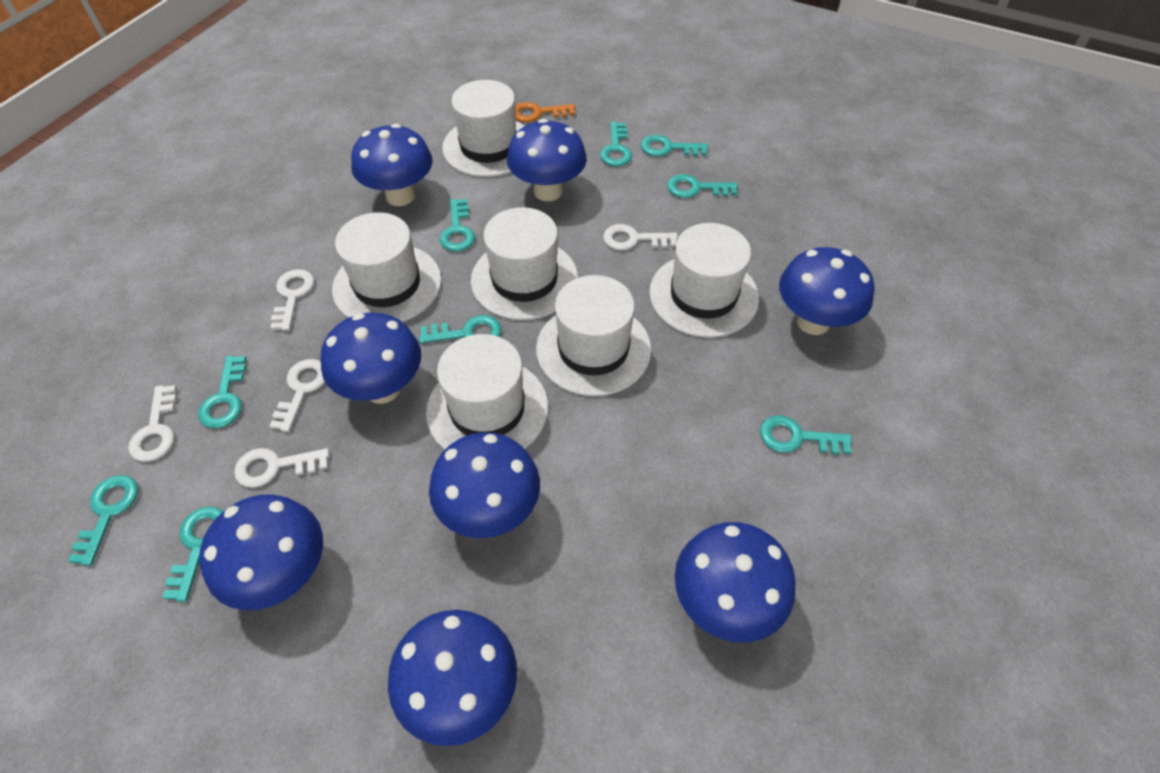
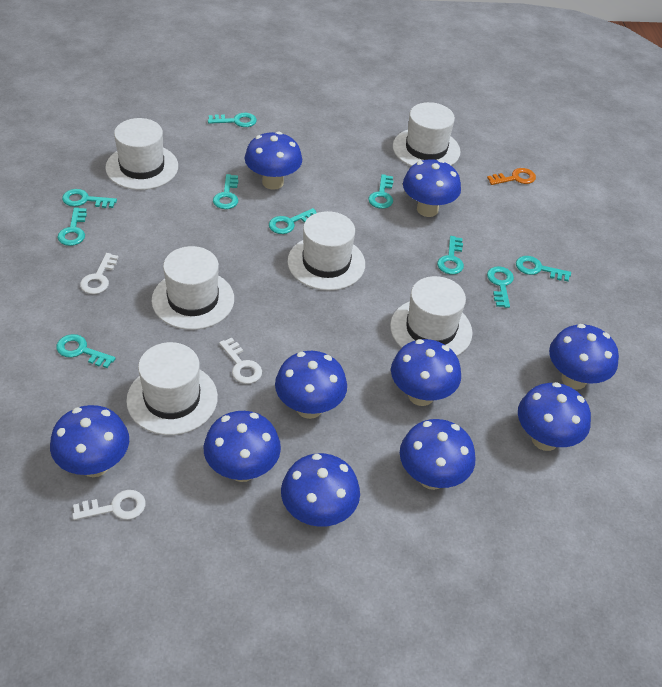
blue mushroom: [199,494,323,610] [320,313,421,404] [351,124,433,206] [388,610,517,746] [429,432,540,538] [507,119,587,201] [675,522,796,642] [779,247,874,335] = 8 -> [50,405,129,477] [204,411,281,482] [245,131,302,190] [275,351,347,419] [281,453,360,527] [391,339,461,406] [400,419,476,490] [403,159,461,217] [518,382,591,451] [549,324,619,390] = 10
turquoise key: [68,475,138,566] [162,506,223,602] [198,356,246,428] [419,315,501,343] [439,199,475,251] [600,122,632,166] [641,135,708,156] [667,174,738,198] [760,415,852,454] = 9 -> [56,334,116,368] [57,207,87,246] [62,189,117,208] [208,113,257,127] [213,174,238,209] [269,208,317,234] [368,174,393,209] [437,236,464,274] [487,266,514,308] [516,256,571,281] = 10
white key: [128,385,177,462] [234,448,330,488] [269,359,325,432] [270,269,314,331] [603,224,678,250] = 5 -> [72,490,146,520] [80,253,119,294] [219,338,262,384] = 3

